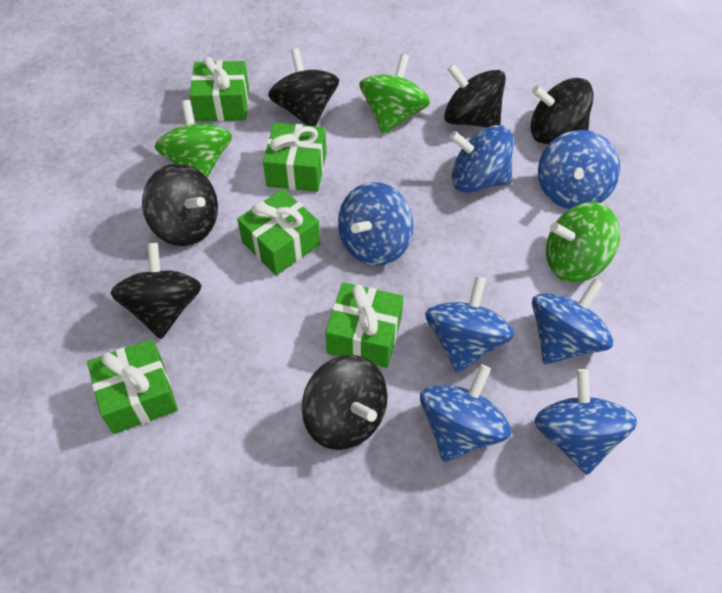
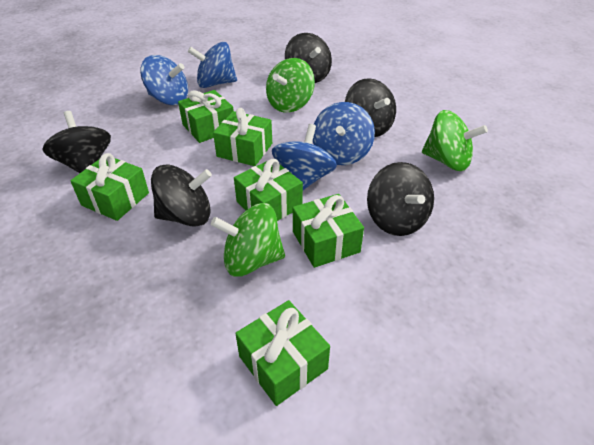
black spinning top: [110,243,202,339] [142,164,218,246] [268,48,339,126] [302,355,388,450] [444,64,506,128] [530,78,594,144] = 6 -> [42,111,111,173] [151,164,212,226] [285,33,332,83] [345,78,396,137] [367,162,434,236] = 5
blue spinning top: [338,182,414,266] [420,364,511,462] [425,276,515,373] [450,125,513,193] [532,278,613,364] [534,369,637,475] [538,130,620,209] = 7 -> [140,55,188,105] [188,42,237,88] [272,124,337,190] [313,102,375,165] = 4
green gift: [87,339,178,434] [189,57,249,121] [237,189,320,275] [263,123,327,192] [325,282,403,368] = 5 -> [70,153,149,221] [178,90,234,143] [213,108,272,166] [234,159,303,221] [235,300,330,406] [293,194,364,268] = 6

